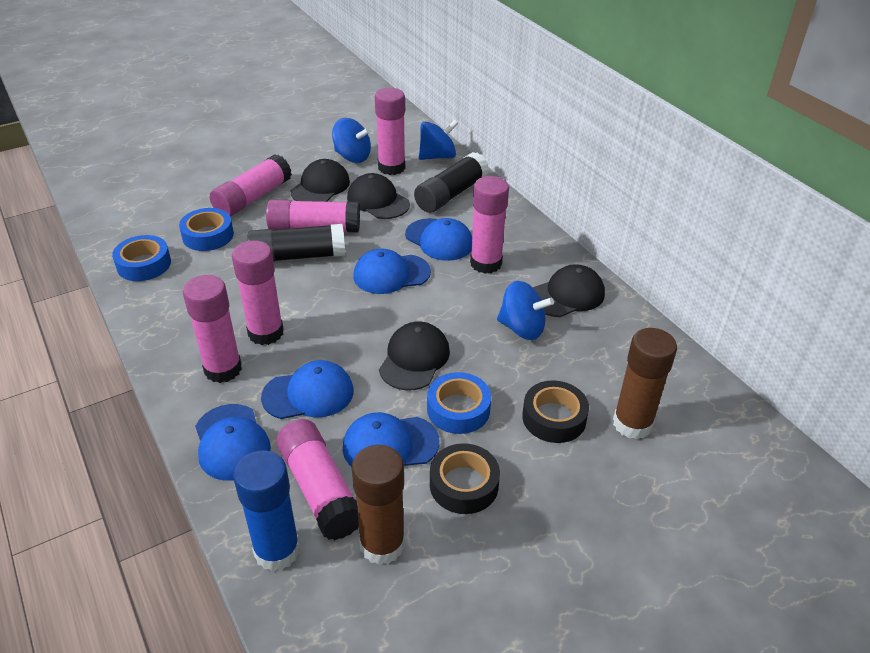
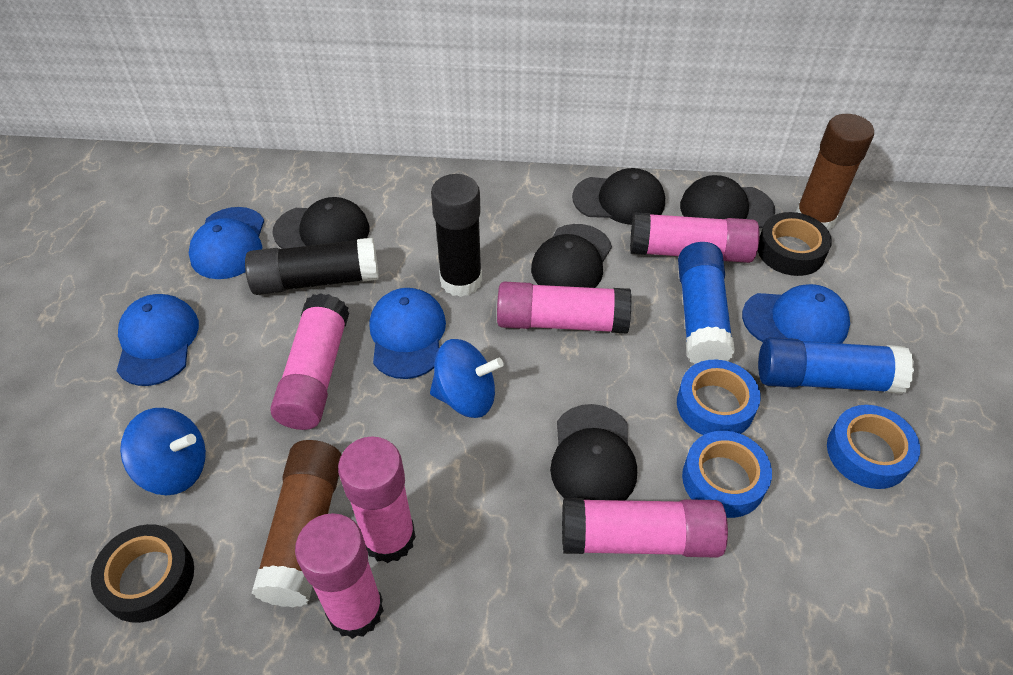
black cap: [291,159,350,202] [347,173,410,219] [379,322,450,391] [533,264,605,317] = 4 -> [272,197,369,249] [531,224,612,288] [550,404,637,500] [572,168,665,225] [680,175,775,228] = 5
blue cap: [195,404,271,481] [261,360,354,419] [343,412,440,467] [353,249,431,294] [405,218,472,261] = 5 -> [117,294,199,386] [189,207,264,279] [369,288,446,379] [742,284,850,344] = 4
blue glue stick: [233,450,300,572] = 1 -> [678,242,735,364] [758,337,914,394] = 2
blue spinning top: [332,118,371,163] [419,120,458,160] [497,281,554,340] = 3 -> [120,408,206,495] [430,339,504,418] = 2
pink glue stick: [183,275,242,383] [210,154,292,217] [232,240,284,345] [266,199,360,233] [276,419,359,540] [375,88,405,175] [470,176,509,274] = 7 -> [270,293,349,430] [295,513,384,639] [338,436,416,563] [497,282,632,334] [562,498,728,558] [630,212,760,263] = 6

